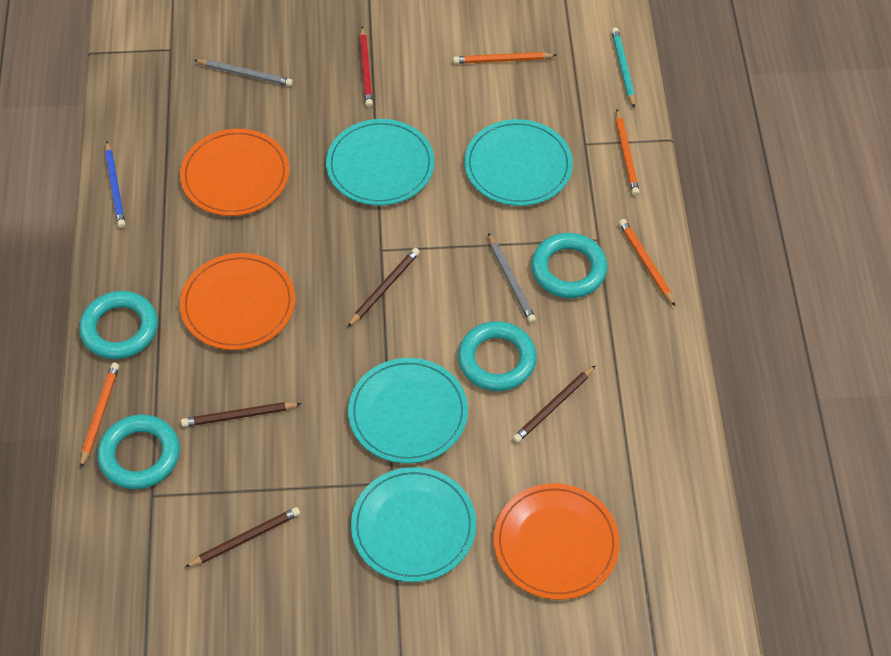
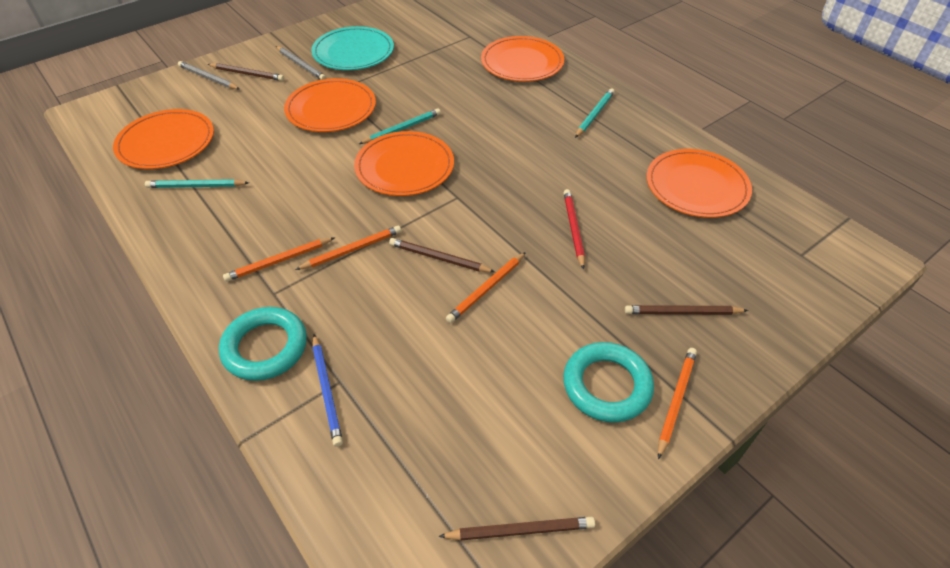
orange plate: [180,129,289,216] [180,253,295,350] [494,483,620,600] = 3 -> [113,109,214,169] [284,78,376,132] [354,131,454,196] [481,36,564,82] [647,149,752,218] = 5
turquoise pencil: [612,27,635,108] = 1 -> [145,179,249,188] [359,108,441,144] [575,88,615,138] = 3
turquoise plate: [326,119,435,205] [348,358,468,464] [351,467,476,582] [464,119,573,206] = 4 -> [311,26,394,70] = 1
turquoise ring: [80,291,158,359] [98,414,180,489] [458,321,537,391] [531,233,608,298] = 4 -> [219,307,307,381] [563,342,654,423] = 2

